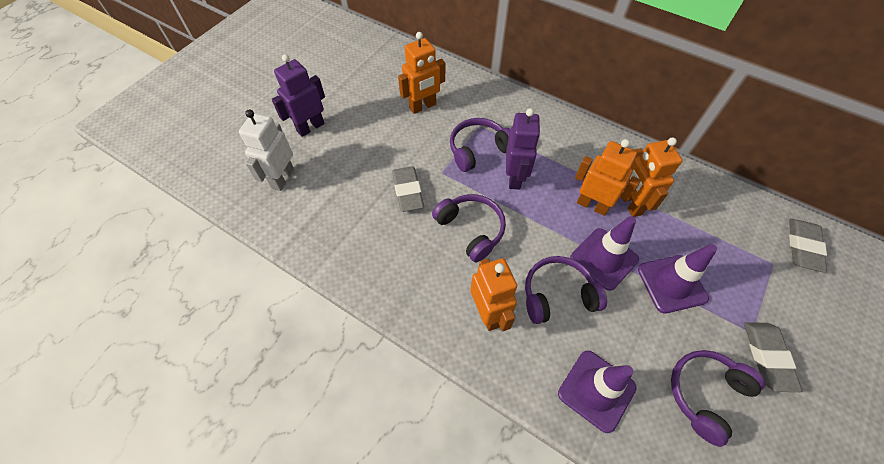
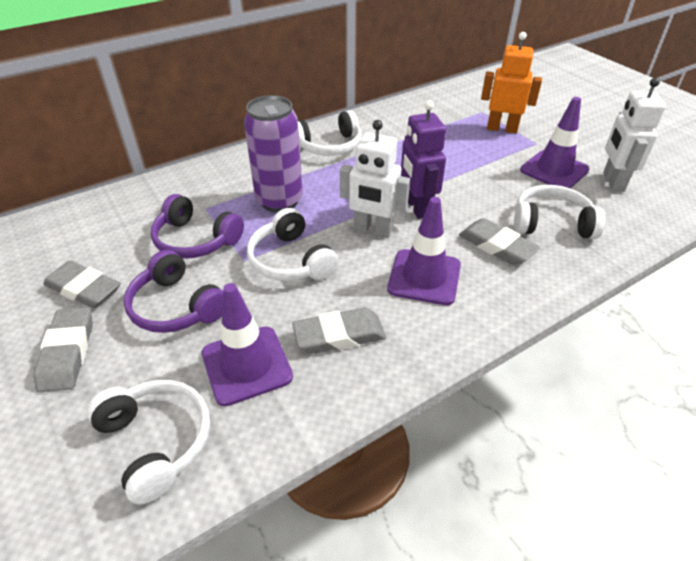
grey eraser: [392,167,424,212] [744,322,802,392] [789,219,827,273] = 3 -> [34,307,93,392] [43,261,121,308] [292,308,386,354] [459,218,540,265] = 4
orange robot: [398,32,445,114] [470,258,517,331] [575,139,641,216] [623,137,682,217] = 4 -> [481,32,542,133] = 1
purple can: none = 0 -> [244,95,303,212] = 1
purple headphones: [432,194,506,262] [450,118,510,172] [525,256,607,324] [671,350,765,447] = 4 -> [123,250,223,333] [151,194,244,259] = 2
purple robot: [272,54,325,137] [506,108,540,190] = 2 -> [401,100,446,219] = 1
white headphones: none = 0 -> [87,380,210,505] [247,208,338,281] [298,110,362,156] [514,185,605,239] = 4
white robot: [239,110,294,191] = 1 -> [340,120,410,237] [603,78,666,192] = 2

